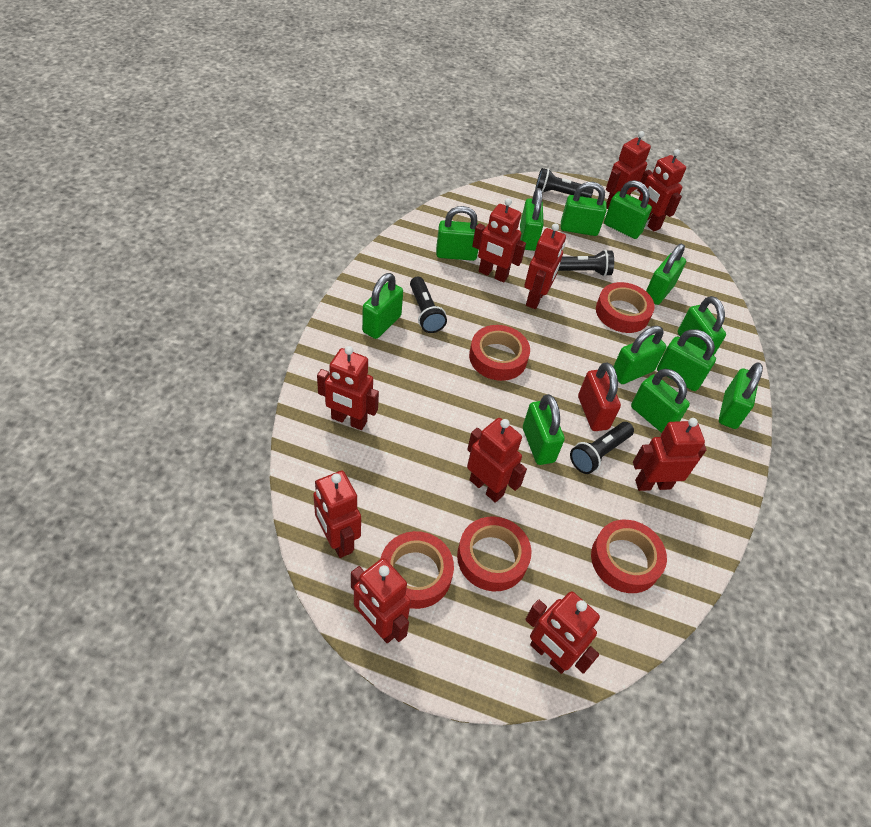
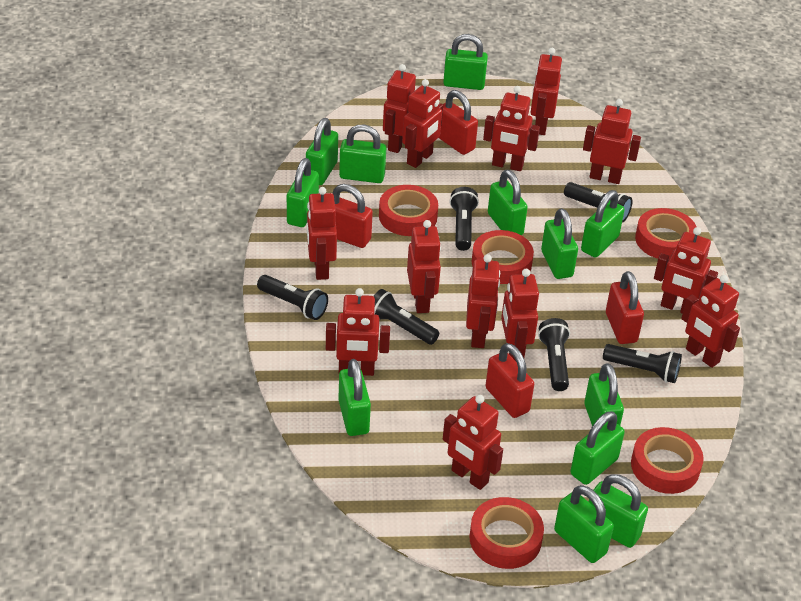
black flashlight: [410,277,447,333] [535,168,594,198] [558,250,614,276] [570,422,634,474] = 4 -> [257,275,328,320] [374,289,439,345] [449,187,479,251] [538,318,570,391] [564,182,632,223] [603,344,682,383] = 6
red padlock: [578,362,621,431] = 1 -> [332,184,373,248] [439,90,478,155] [485,343,534,418] [606,271,644,344] = 4
red robot: [313,471,361,558] [317,346,379,430] [351,558,411,643] [467,418,527,503] [472,198,526,282] [524,223,566,309] [525,591,600,674] [606,131,651,209] [633,418,706,491] [637,149,686,231] = 10 -> [307,187,337,280] [326,288,390,376] [383,64,416,153] [402,79,443,168] [407,220,441,313] [443,395,503,490] [466,254,500,348] [483,86,540,171] [501,269,539,361] [531,48,562,135] [583,99,641,184] [654,227,718,314] [681,275,740,368] = 13

